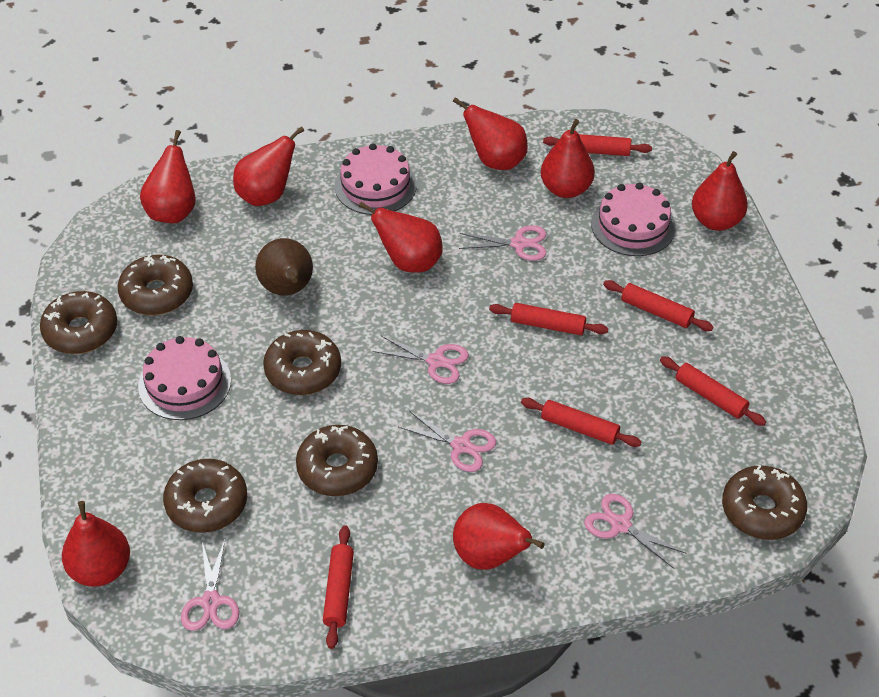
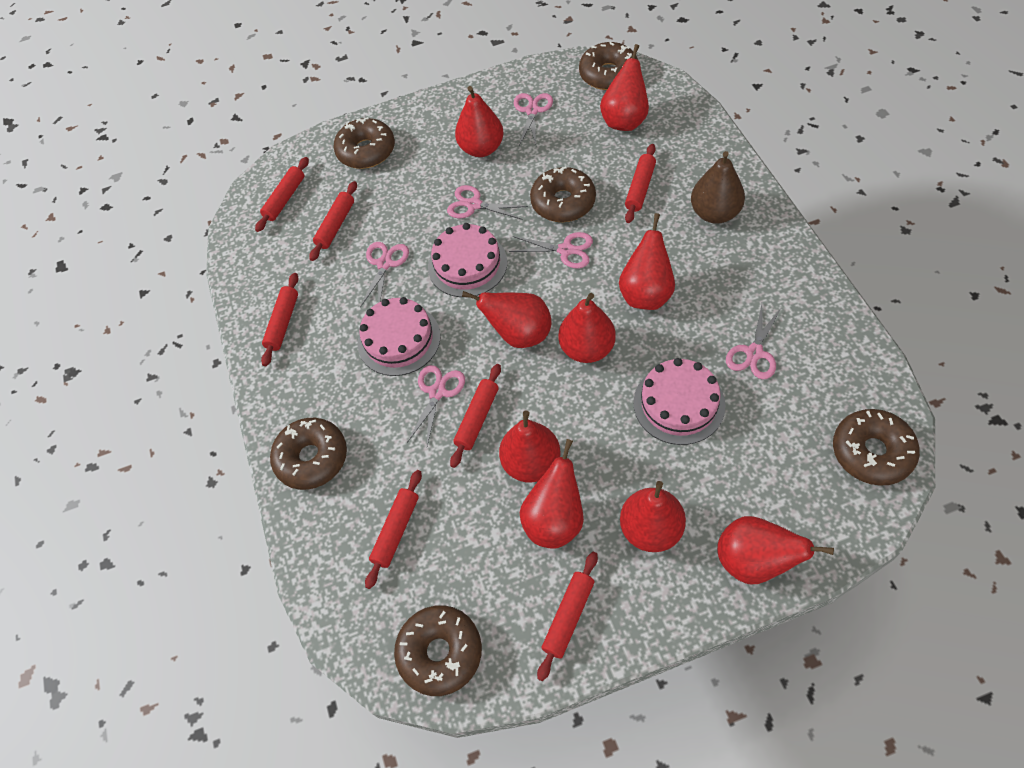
pink scissors: [181,540,239,631] [373,335,469,384] [398,411,496,472] [459,225,546,261] [584,494,687,569] = 5 -> [360,242,409,307] [407,365,465,446] [447,185,528,220] [509,232,593,269] [514,93,553,146] [726,304,782,380] = 6
red pear: [62,501,130,587] [140,130,196,223] [233,126,305,206] [359,202,443,273] [453,97,528,170] [453,503,545,570] [541,119,595,198] [692,151,748,231] = 8 -> [455,86,504,157] [462,291,552,348] [499,411,561,483] [520,439,584,549] [559,293,616,363] [600,44,649,131] [619,213,675,310] [620,481,686,552] [717,516,834,584] = 9
red rolling pin: [323,526,354,649] [489,303,608,335] [521,398,641,447] [543,134,652,156] [603,280,714,331] [660,356,766,426] = 6 -> [255,157,309,232] [261,273,298,366] [309,181,357,261] [365,470,422,589] [450,364,501,468] [537,552,598,681] [625,144,656,223] = 7

